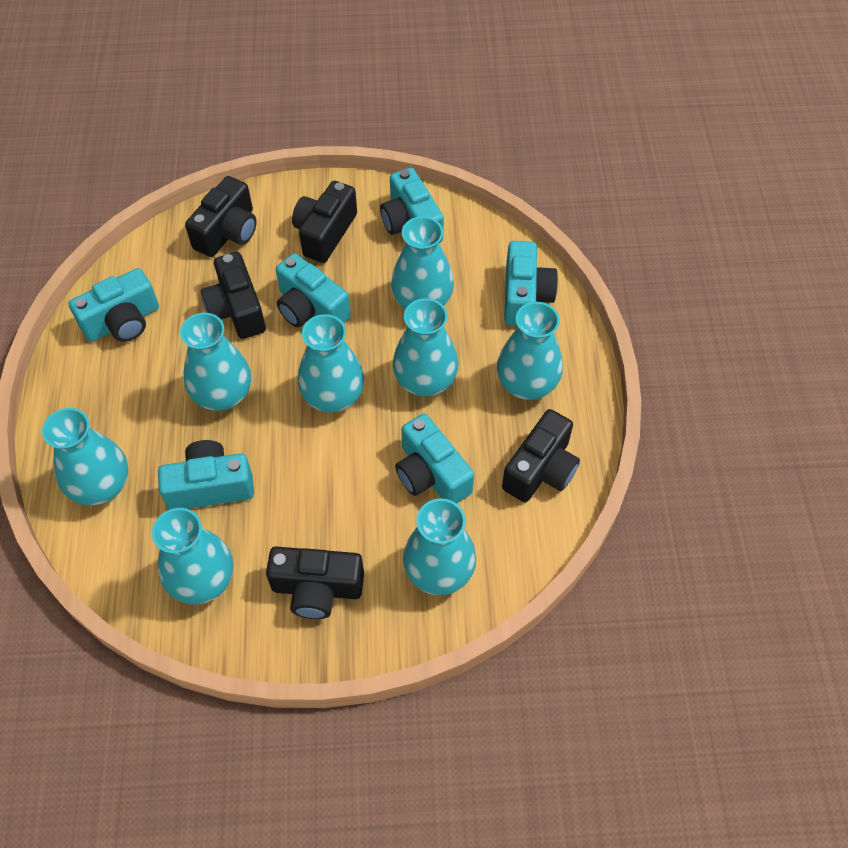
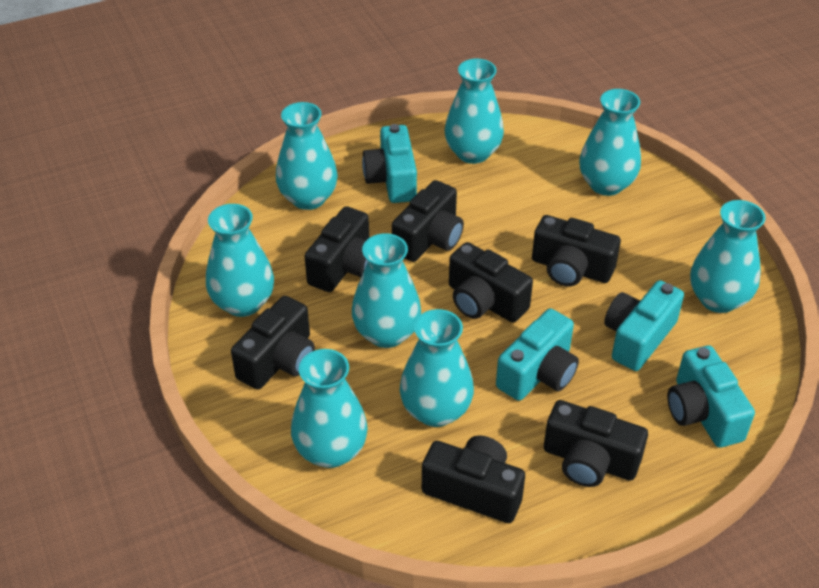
black camera: [185,176,257,257] [201,252,266,339] [266,546,364,619] [292,181,357,263] [502,409,580,502] = 5 -> [231,296,315,390] [305,206,369,292] [392,180,464,262] [422,435,525,523] [449,242,533,323] [532,215,621,286] [544,400,648,487] = 7
turquoise camera: [69,268,159,342] [158,440,254,510] [276,253,351,327] [380,168,444,243] [395,414,474,504] [504,241,558,326] = 6 -> [362,124,417,203] [496,308,579,401] [604,280,684,371] [667,345,755,448] = 4

